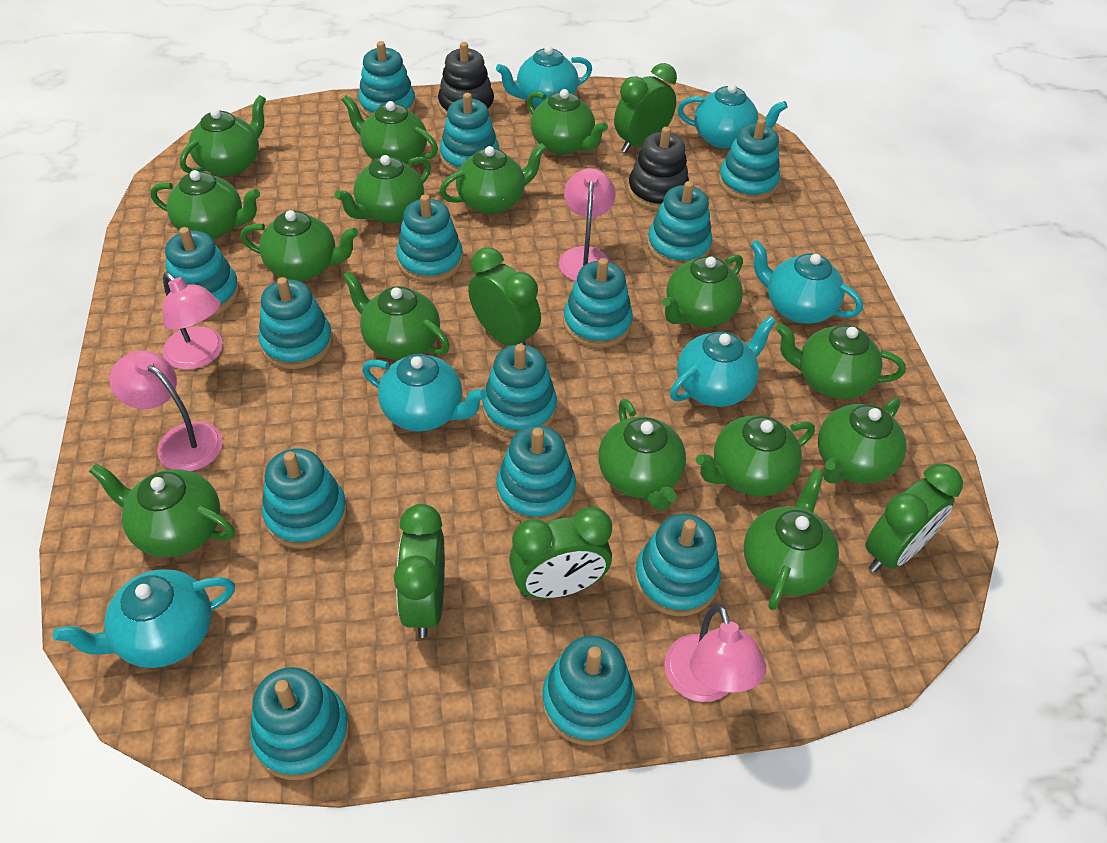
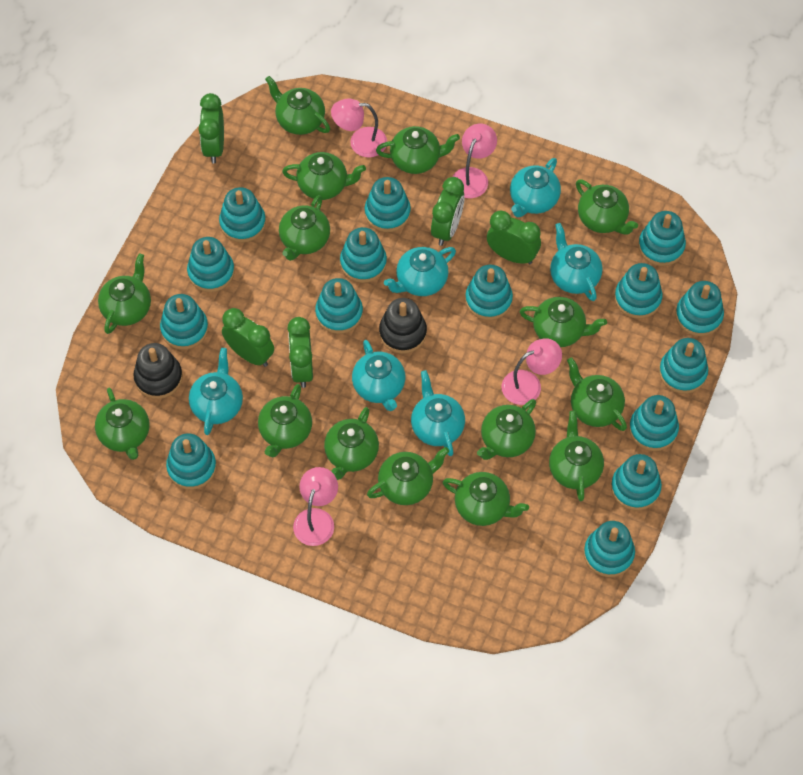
turquoise stacking toy: [165,227,240,316] [250,667,350,780] [258,277,333,369] [262,448,347,549] [358,41,416,117] [397,194,463,282] [440,93,499,173] [482,344,557,437] [496,425,576,522] [542,635,635,746] [563,258,633,348] [634,514,721,616] [647,181,712,267] [718,118,780,201] = 14 -> [160,294,208,350] [166,433,217,490] [187,237,235,292] [219,187,266,243] [315,278,363,334] [340,227,387,283] [365,177,411,232] [465,265,513,320] [584,521,635,577] [611,454,662,511] [614,263,663,319] [629,395,679,451] [638,211,686,266] [659,338,708,394] [675,281,724,337] = 15

